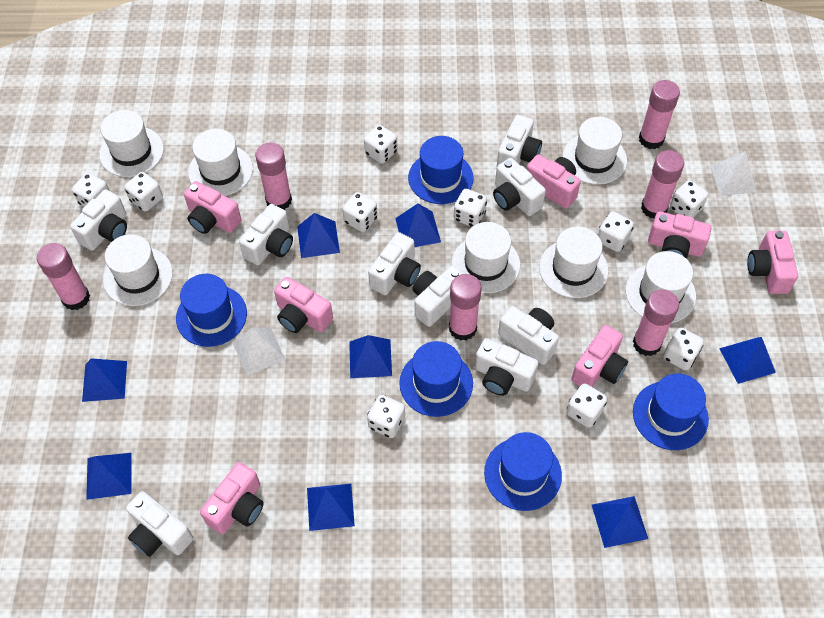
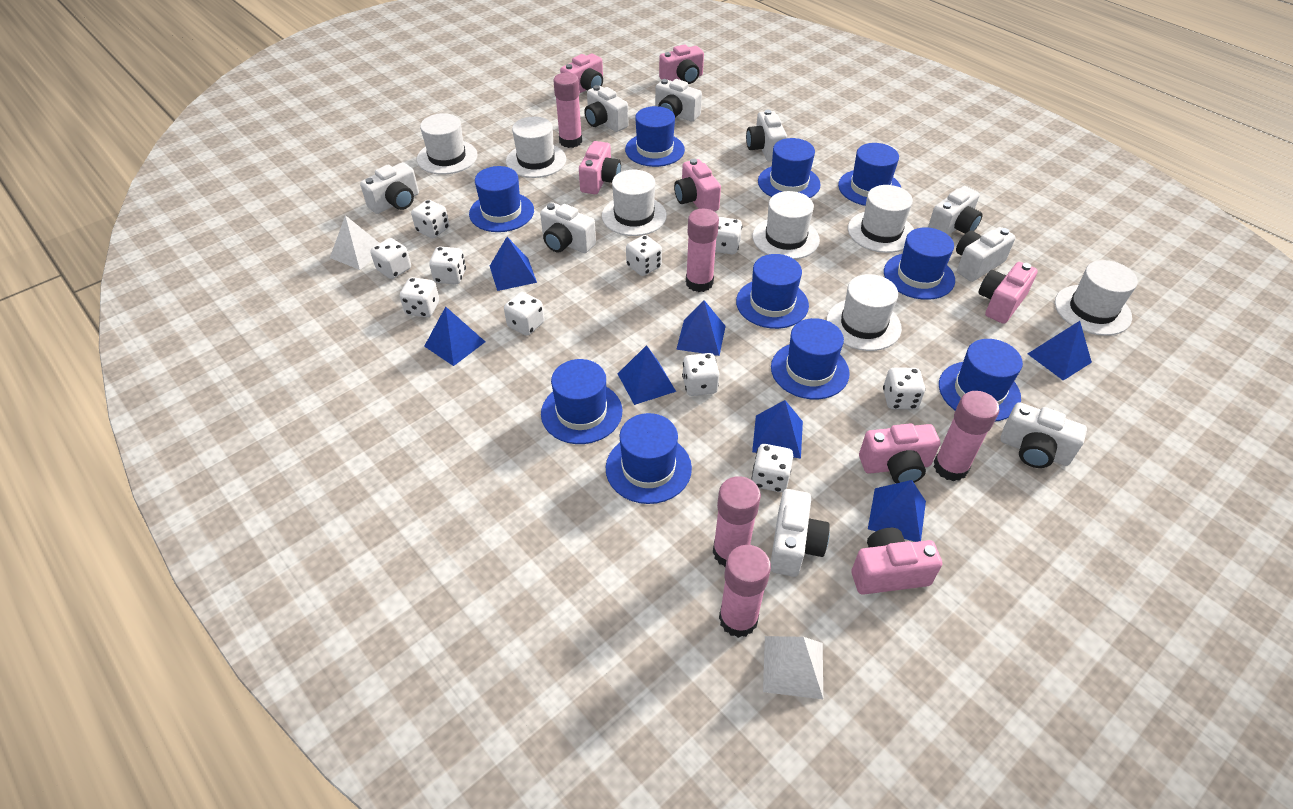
blue hat: [176,274,247,347] [399,341,473,417] [408,136,474,204] [484,432,562,511] [633,374,709,450] = 5 -> [469,166,534,232] [541,359,622,444] [606,413,692,504] [625,106,685,167] [736,254,809,329] [758,138,821,198] [771,318,850,399] [838,143,901,206] [884,227,955,300] [939,339,1023,421] = 10
blue pyramid: [82,358,127,402] [86,453,132,500] [297,213,340,258] [307,484,355,531] [349,335,392,378] [395,204,441,247] [592,496,648,548] [719,337,776,384] = 8 -> [424,307,485,366] [490,237,537,291] [618,345,676,405] [676,300,726,356] [752,400,803,458] [868,480,926,542] [1028,321,1092,381] = 7
pink glue stick: [37,243,90,310] [255,143,292,210] [449,274,482,341] [633,290,679,356] [639,80,680,149] [641,150,684,218] = 6 -> [553,73,582,148] [686,209,719,292] [713,476,761,567] [719,545,771,638] [933,391,999,481] = 5

